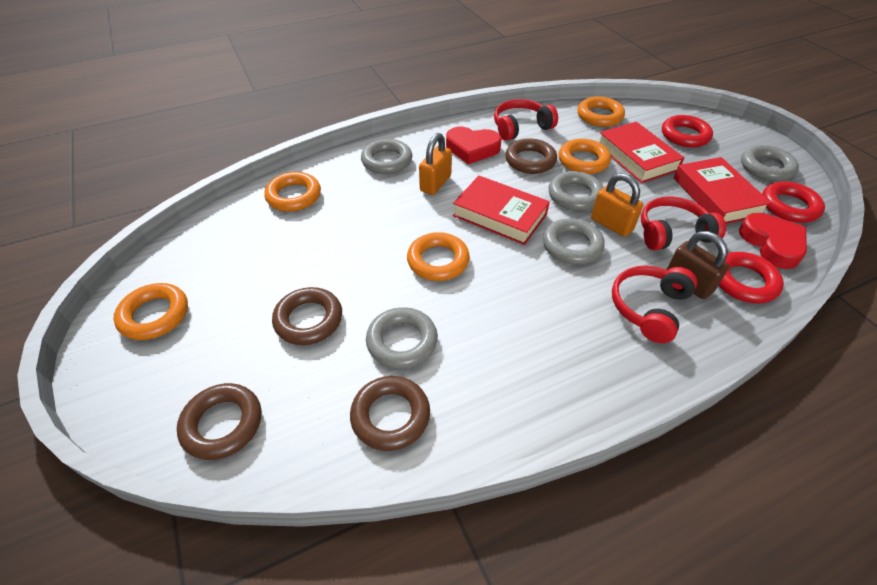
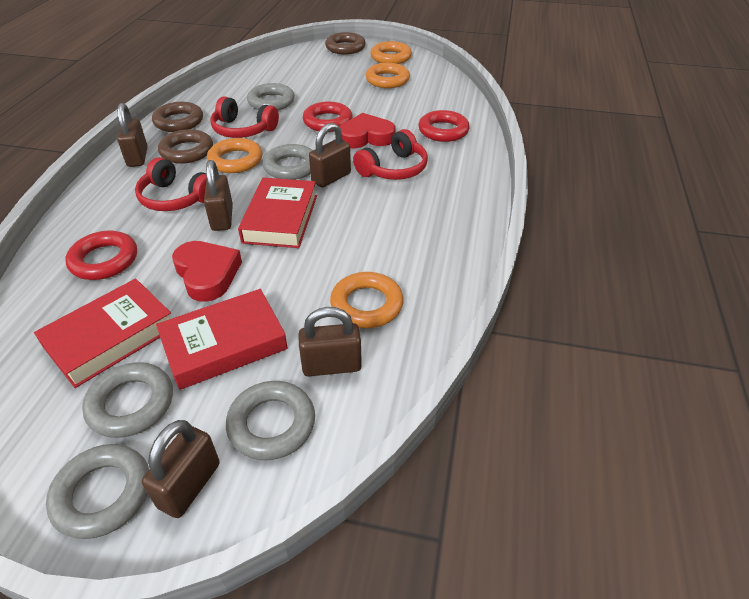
brown padlock: [666,231,729,299] = 1 -> [117,103,147,167] [142,420,220,518] [204,160,233,231] [298,307,362,377] [309,123,351,188] = 5
brown ring: [177,383,261,460] [272,287,342,345] [350,376,430,451] [505,138,557,174] = 4 -> [152,102,203,132] [158,129,213,164] [325,32,366,55] = 3
orange padlock: [419,133,452,195] [591,173,643,237] = 2 -> none = 0
orange ring: [114,283,188,340] [264,172,321,212] [407,232,470,281] [559,139,611,174] [578,96,625,127] = 5 -> [207,138,262,173] [330,272,403,328] [365,63,410,88] [370,41,412,64] = 4

